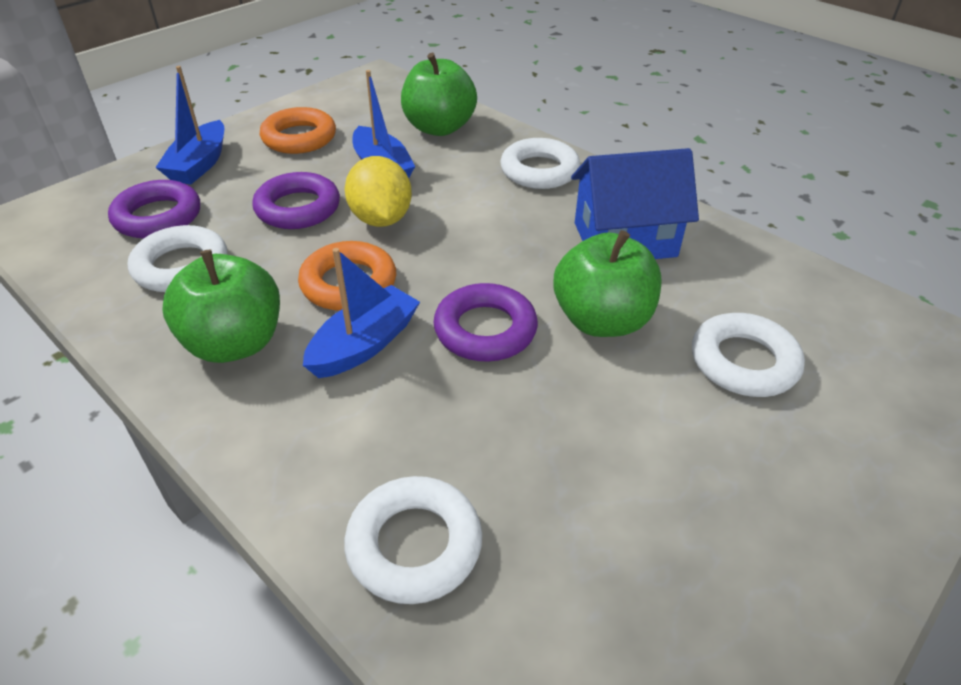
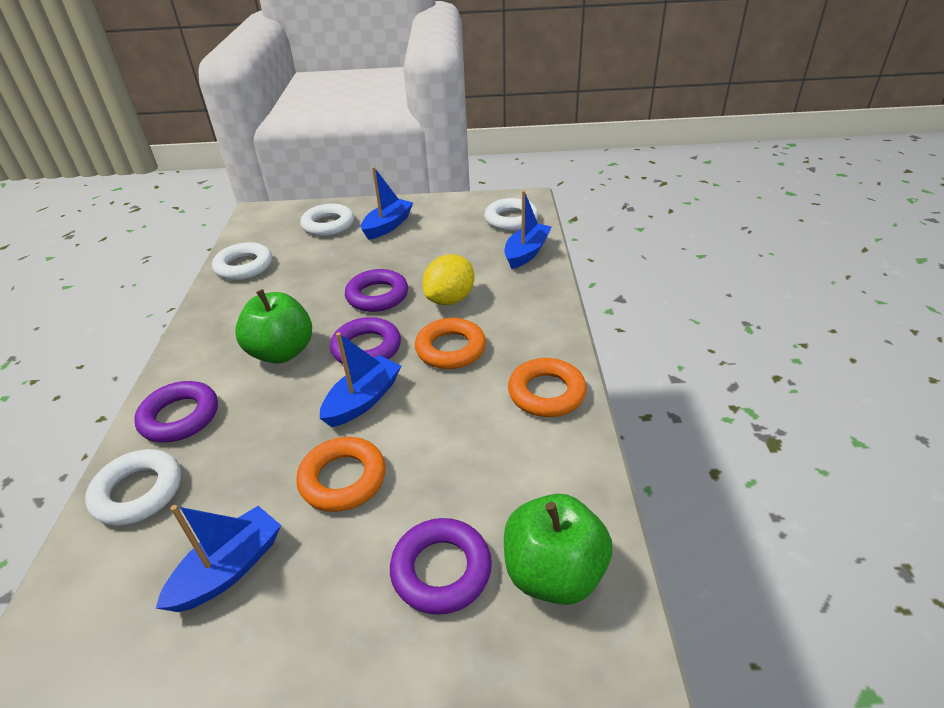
blue boat: [155,66,224,184] [303,248,420,378] [353,70,415,178] = 3 -> [156,505,281,612] [320,332,401,427] [361,167,413,240] [504,190,552,269] = 4
blue house: [571,148,699,259] = 1 -> none = 0
green apple: [162,250,280,363] [401,53,477,136] [553,230,661,337] = 3 -> [235,289,312,364] [504,494,612,605] = 2
orange ring: [260,107,336,154] [298,241,396,311] = 2 -> [296,437,386,512] [415,318,486,369] [508,358,587,417] = 3
purple ring: [108,180,200,239] [252,172,340,229] [433,283,538,362] = 3 -> [134,381,218,443] [330,317,401,364] [345,269,408,312] [390,518,492,615] = 4

